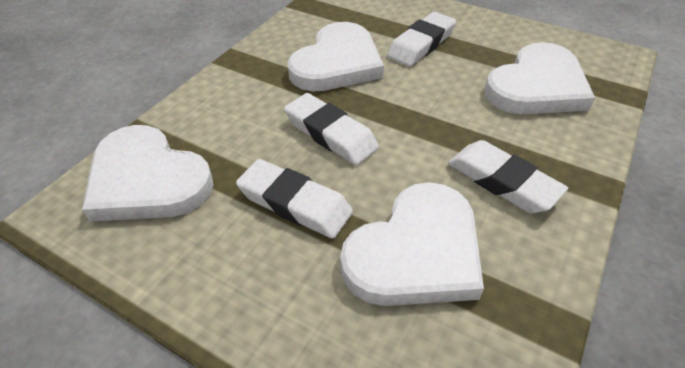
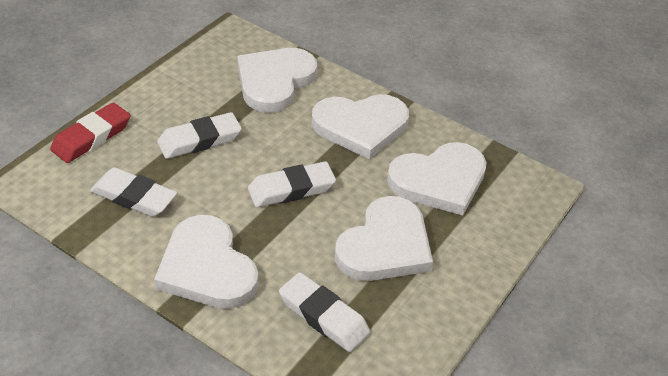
red eraser: none = 0 -> [50,103,130,163] = 1
white heart: [82,125,214,222] [288,22,384,91] [340,182,484,306] [485,42,595,114] = 4 -> [154,215,258,309] [237,48,317,112] [311,94,409,159] [335,196,433,281] [387,142,486,216] = 5

